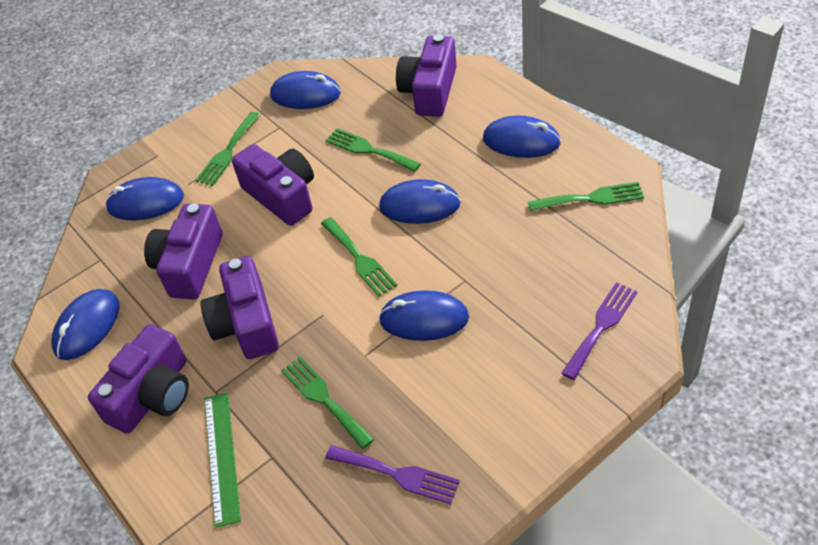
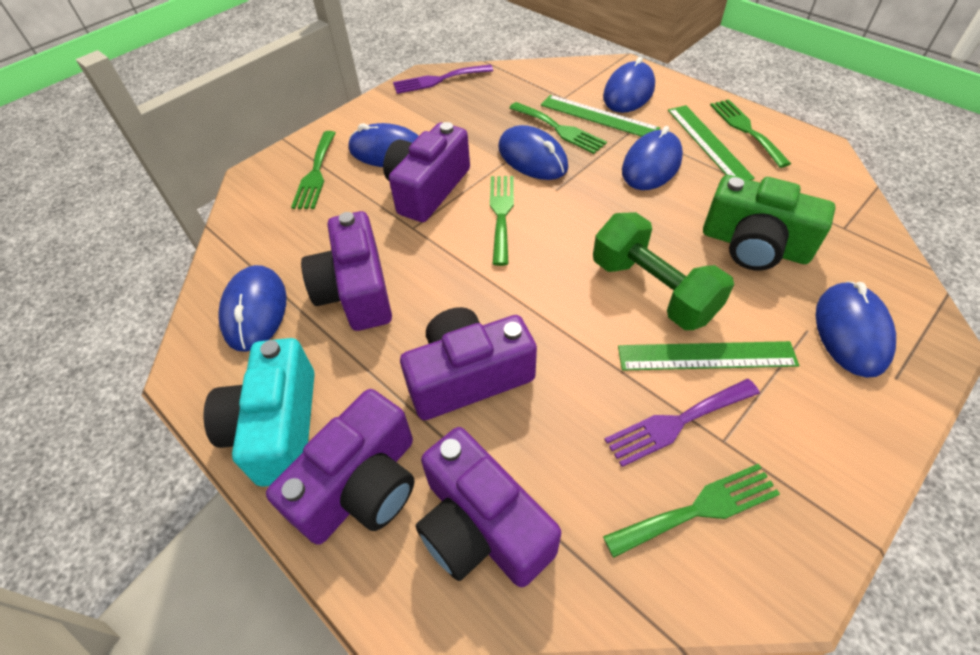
green camera: none = 0 -> [703,175,835,271] = 1
green dumbbell: none = 0 -> [593,212,734,330] = 1
green ruler: [204,392,241,528] = 1 -> [541,95,660,137] [618,341,799,370] [668,105,755,180] = 3
turquoise camera: none = 0 -> [204,338,315,487] = 1

